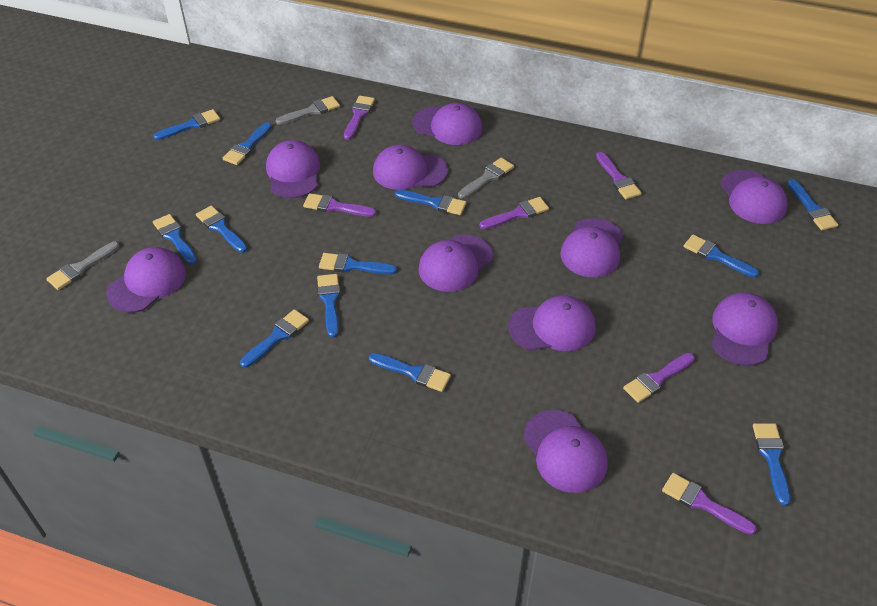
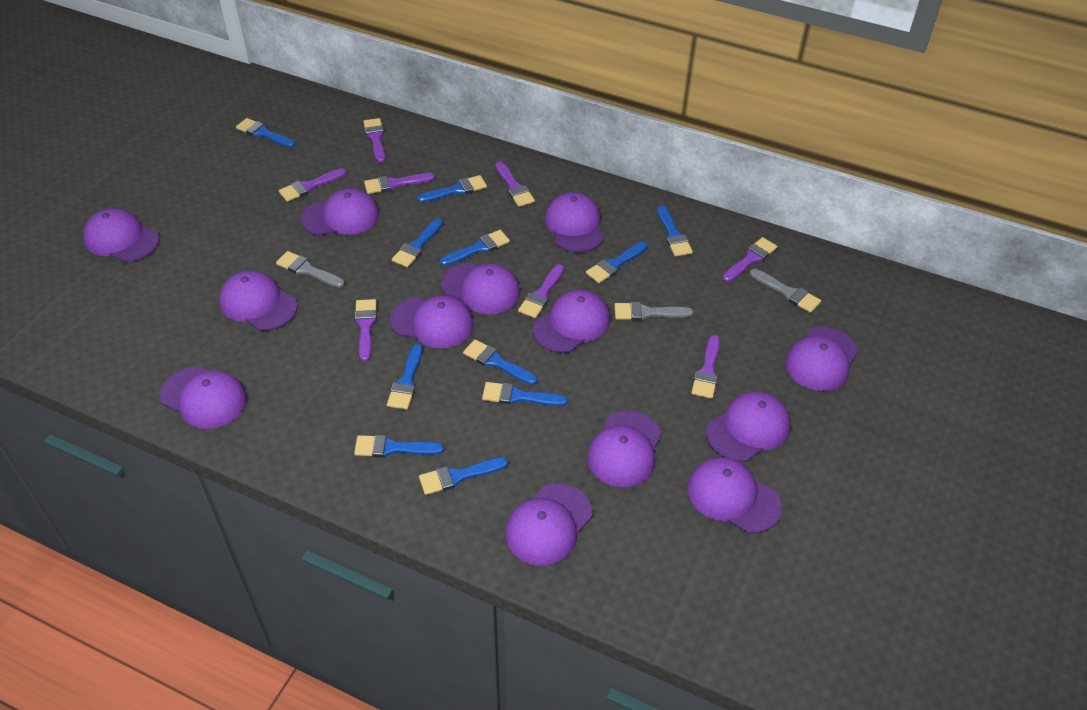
blue brush: [153,109,220,140] [153,214,197,265] [196,206,247,253] [223,122,272,165] [240,309,309,368] [317,274,340,338] [319,253,397,274] [369,353,451,392] [395,190,467,215] [683,235,759,278] [753,423,791,506] [787,179,838,230] = 12 -> [236,118,295,148] [354,435,444,457] [387,344,422,410] [392,219,443,267] [417,175,487,203] [419,457,508,495] [440,230,510,266] [463,339,537,385] [482,382,567,406] [586,242,647,283] [657,205,693,256] = 11
purple brush: [303,193,376,217] [344,96,375,140] [479,197,549,229] [596,152,642,199] [623,353,695,403] [662,473,757,535] = 6 -> [279,168,347,202] [355,299,377,362] [363,118,385,163] [364,173,435,194] [496,161,535,207] [518,264,564,318] [691,335,720,399] [723,237,777,282] = 8
purple cap: [106,247,187,313] [266,140,320,198] [373,145,448,190] [413,103,482,145] [418,234,493,292] [508,296,596,351] [523,410,608,493] [560,218,623,277] [712,293,778,366] [720,170,788,224] = 10 -> [83,208,159,262] [160,366,247,429] [219,270,298,331] [301,188,379,236] [390,295,474,349] [441,262,520,314] [505,483,592,566] [533,290,610,353] [545,192,603,253] [587,411,661,487] [687,457,782,533] [706,392,791,462] [785,327,859,391] = 13

